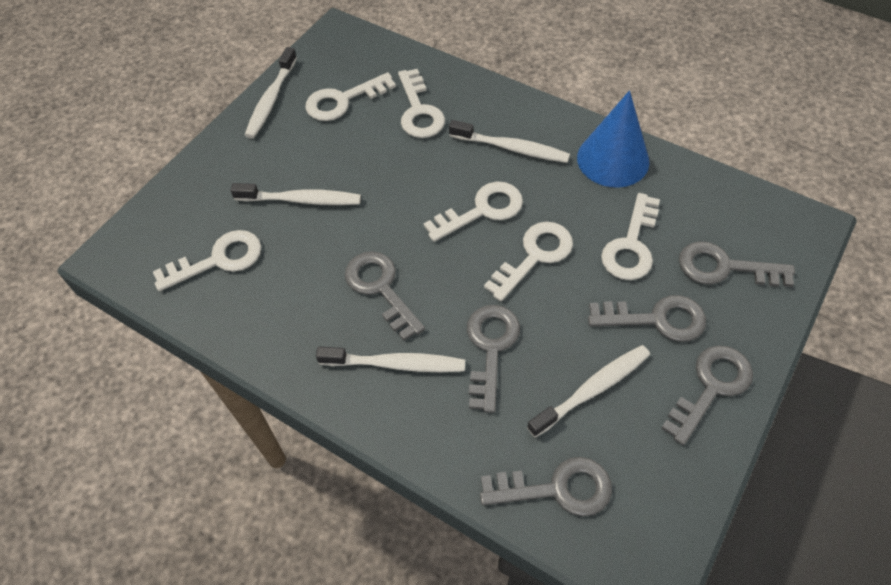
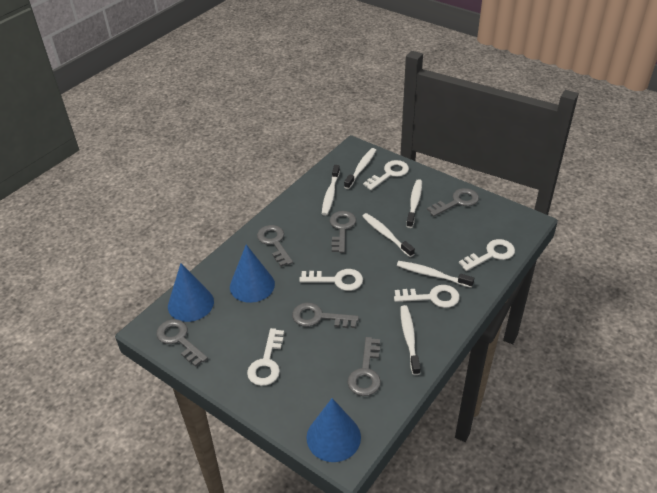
blue cone: [577,90,649,188] = 1 -> [168,263,214,322] [230,245,275,303] [306,398,361,462] = 3
white key: [153,230,261,291] [305,72,396,121] [398,69,445,138] [424,182,523,242] [484,222,573,301] [601,193,660,280] = 6 -> [247,328,284,386] [299,269,363,291] [363,160,409,190] [394,285,460,308] [459,239,515,271] = 5
white toothbrush: [230,183,361,205] [245,47,297,139] [316,347,465,372] [449,120,570,163] [527,345,650,438] = 5 -> [322,165,340,216] [344,148,376,189] [362,213,415,257] [397,261,474,288] [400,305,421,375] [406,179,422,228] = 6

